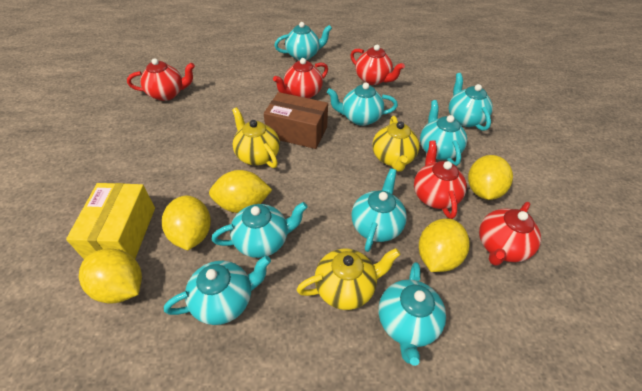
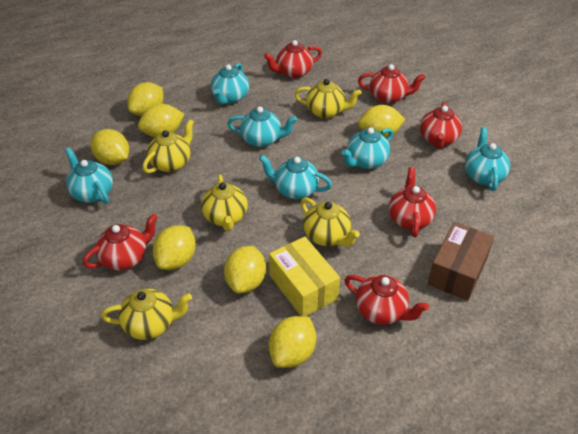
red teapot: [127,58,195,101] [273,58,328,99] [351,45,405,85] [414,140,467,219] [479,202,541,266] = 5 -> [83,214,158,270] [264,40,322,78] [345,275,429,325] [358,64,425,104] [389,167,436,237] [420,102,462,149] = 6
turquoise teapot: [164,256,271,325] [212,202,308,258] [274,22,332,60] [327,83,398,126] [352,168,407,252] [379,262,446,366] [420,100,467,166] [449,73,493,131] = 8 -> [65,148,113,204] [211,63,249,104] [227,106,297,147] [259,155,332,199] [341,128,393,169] [465,127,510,191] = 6
yellow lemon: [79,249,142,304] [162,195,211,250] [209,170,272,213] [419,219,470,272] [468,155,513,200] = 5 -> [91,129,129,165] [128,82,164,116] [138,104,184,137] [153,225,196,270] [224,246,266,294] [269,316,316,368] [358,105,405,138] = 7
yellow teapot: [232,107,280,168] [297,248,401,310] [372,116,419,172] = 3 -> [101,289,192,340] [143,119,194,173] [201,174,248,231] [294,79,362,119] [301,198,360,247] = 5

